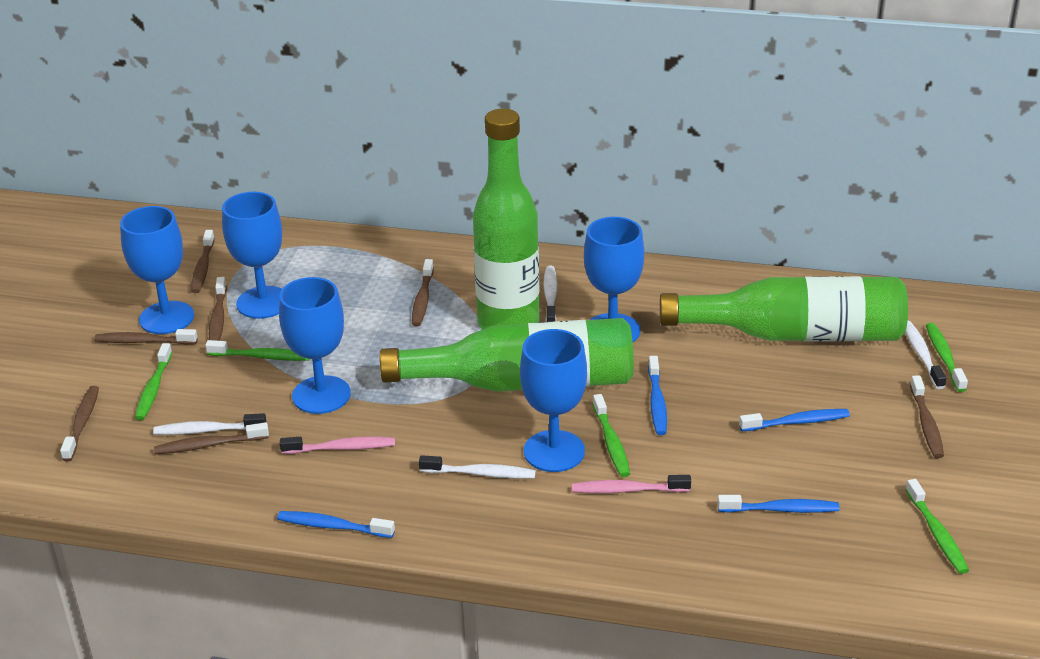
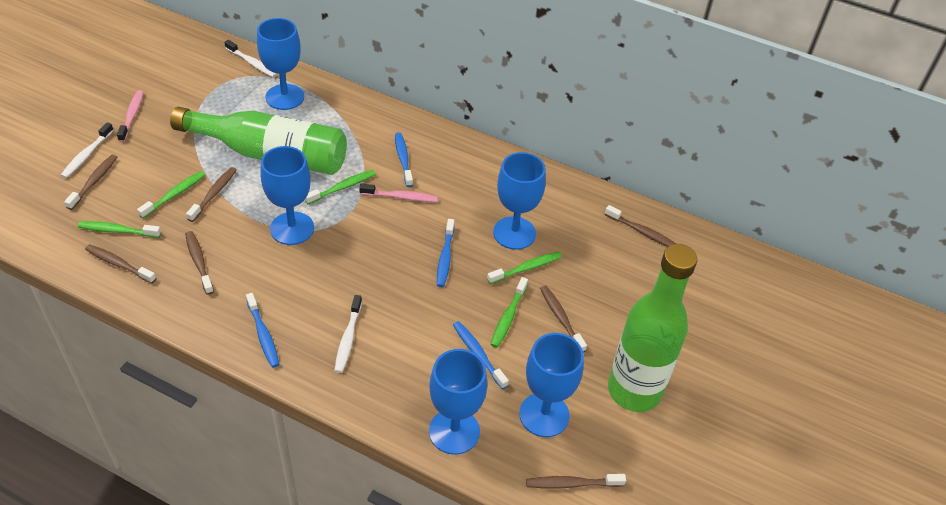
green bottle: [380,318,634,392] [473,109,539,330] [660,276,908,341] = 3 -> [170,107,347,175] [608,244,697,412] = 2
white toothbrush: [153,413,266,435] [419,455,536,479] [543,266,557,322] [905,321,946,389] = 4 -> [61,122,114,178] [225,40,277,77] [335,295,362,373] = 3

